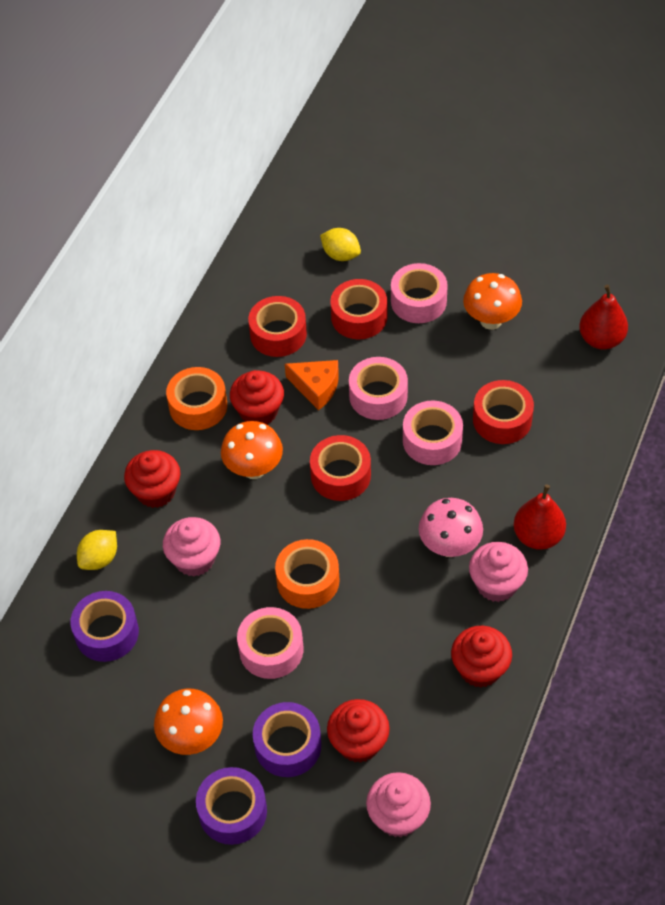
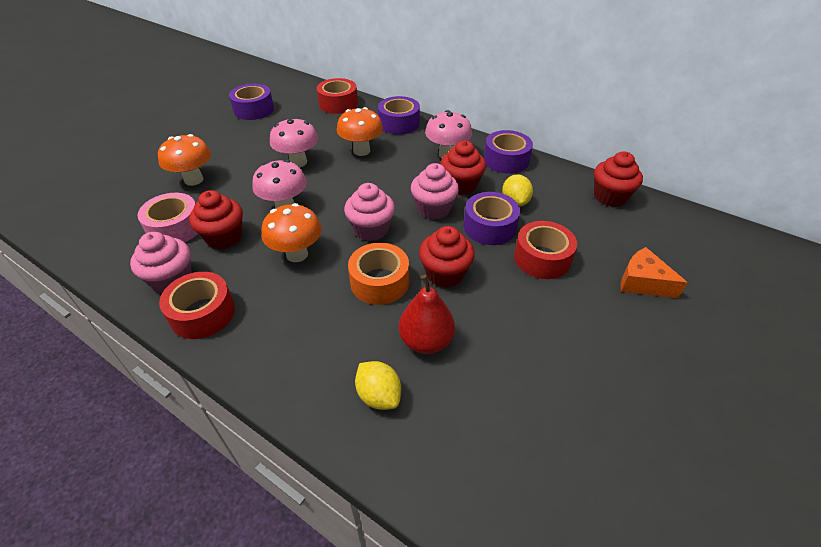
orange tape: [166,367,227,430] [275,539,339,609] = 2 -> [348,243,409,305] = 1
pink mushroom: [419,498,483,557] = 1 -> [252,160,307,209] [270,117,318,167] [425,110,472,158] = 3
pink tape: [237,607,303,679] [349,357,408,420] [391,263,448,323] [403,401,463,465] = 4 -> [137,193,198,242] = 1
purple tape: [70,591,139,662] [196,767,267,845] [253,702,321,777] = 3 -> [229,84,274,120] [378,96,420,135] [464,192,520,245] [484,130,533,174] = 4
red pear: [514,485,566,550] [579,285,628,350] = 2 -> [399,275,455,354] = 1
red tape: [248,296,307,357] [310,435,371,501] [330,279,387,339] [473,380,534,444] = 4 -> [159,272,235,339] [317,78,358,114] [514,221,577,279] = 3

